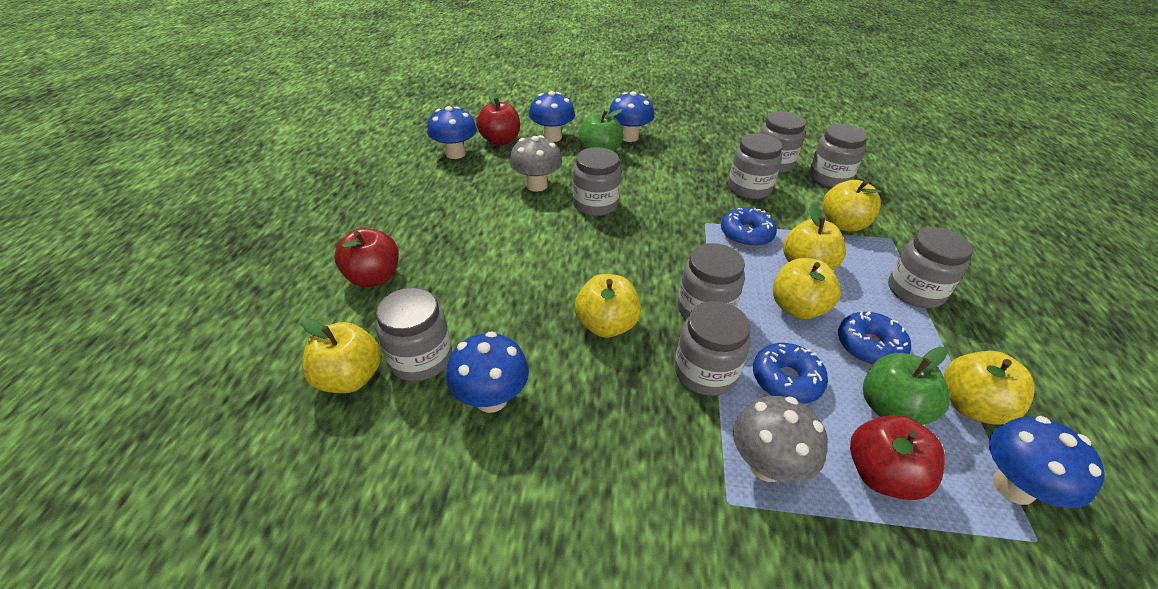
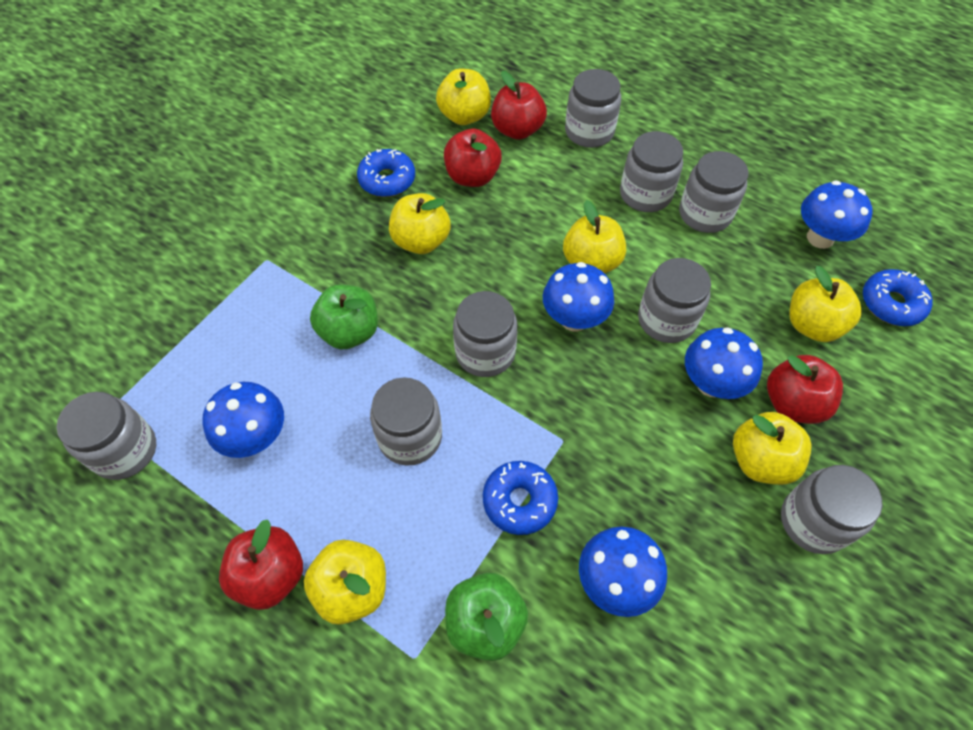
grey mushroom: [509,135,562,192] [733,396,828,483] = 2 -> none = 0
red apple: [334,228,399,287] [476,91,520,145] [850,415,945,500] = 3 -> [219,519,303,610] [444,129,502,187] [491,71,547,140] [767,355,843,424] = 4

